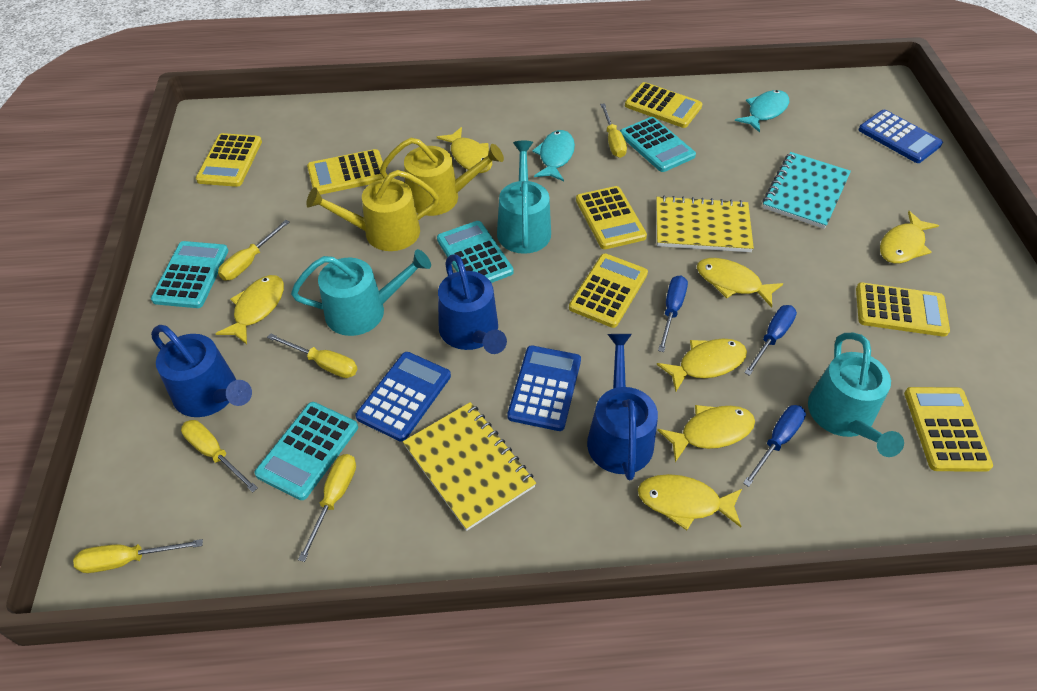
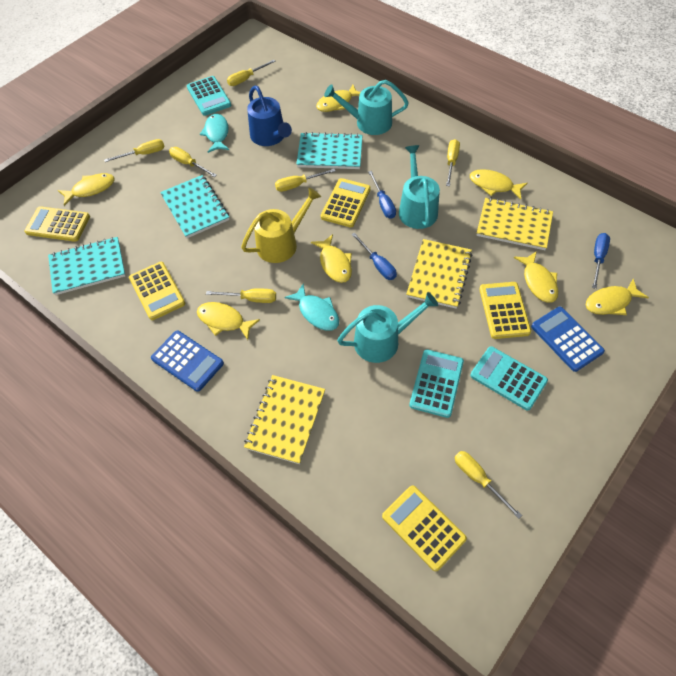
blue calculator: [356,352,451,442] [507,345,581,431] [859,110,943,163] = 3 -> [151,331,224,392] [531,307,605,372] = 2
blue watering can: [151,325,252,417] [438,254,507,354] [587,334,658,480] = 3 -> [247,86,292,146] = 1
turquoise calculator: [151,241,228,308] [255,402,358,500] [437,221,514,283] [620,117,696,172] = 4 -> [187,76,231,116] [409,349,464,418] [470,346,548,410] = 3
turquoise notebook: [762,152,851,229] = 1 -> [48,237,126,295] [160,175,229,238] [296,132,363,169] = 3
yellow calculator: [196,133,262,187] [307,149,386,195] [569,253,648,328] [576,186,647,249] [625,82,702,128] [856,282,950,337] [904,387,993,472] = 7 -> [24,206,90,242] [129,262,185,320] [321,178,371,227] [382,485,467,572] [479,282,531,339] = 5
yellow notebook: [403,402,536,531] [656,195,754,252] = 2 -> [244,375,325,464] [406,239,472,309] [476,198,553,250] = 3
yellow screwdriver: [73,539,203,573] [181,420,258,492] [218,220,290,281] [267,333,357,378] [298,454,356,562] [600,103,627,158] = 6 -> [104,139,165,162] [169,147,217,177] [206,289,276,303] [227,60,275,86] [275,169,335,192] [446,139,460,186] [454,451,522,519] = 7
yellow watering can: [306,170,439,251] [380,138,504,216] = 2 -> [241,188,321,263] = 1

